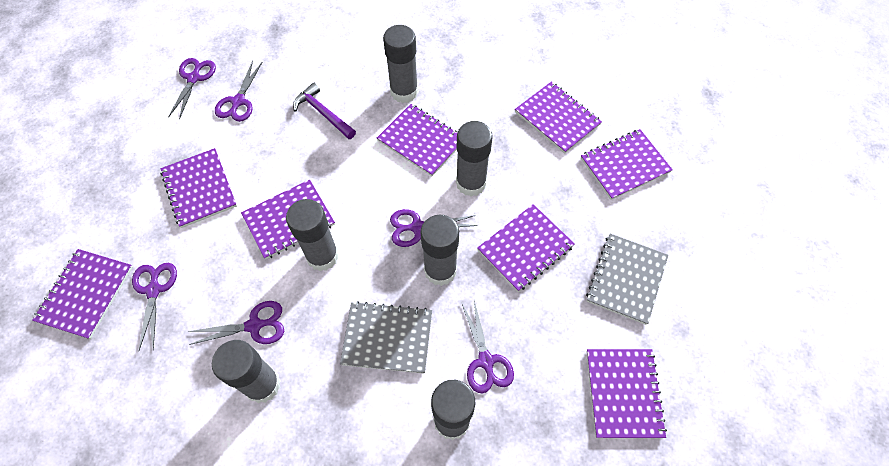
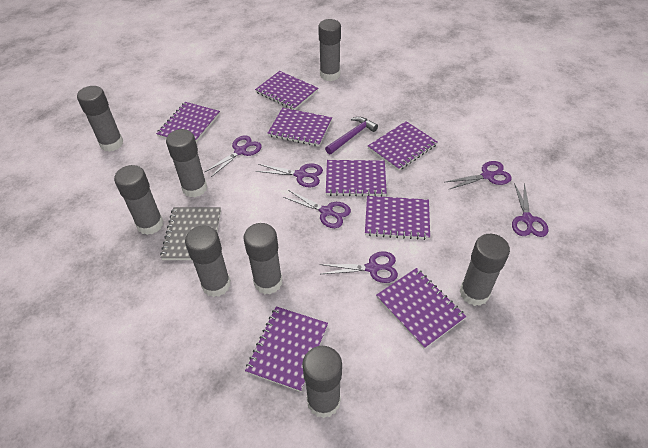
grey glue stick: [212,340,281,403] [286,199,339,271] [383,25,418,103] [421,215,459,286] [431,380,475,440] [456,121,493,196] = 6 -> [77,86,123,152] [114,165,163,235] [166,129,207,197] [185,225,231,297] [243,223,282,294] [302,346,342,418] [318,19,341,81] [460,234,510,306] = 8
grey notebook: [340,301,432,374] [586,234,668,325] = 2 -> [160,207,221,260] = 1

